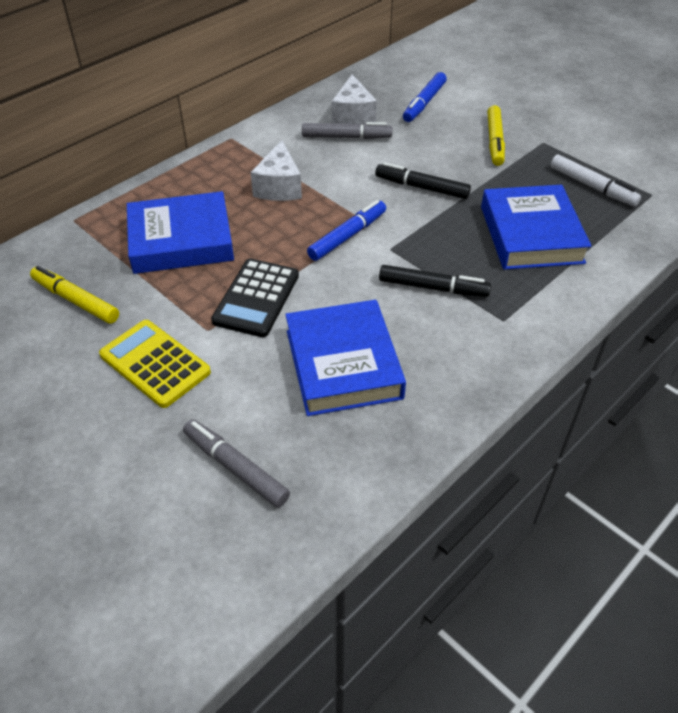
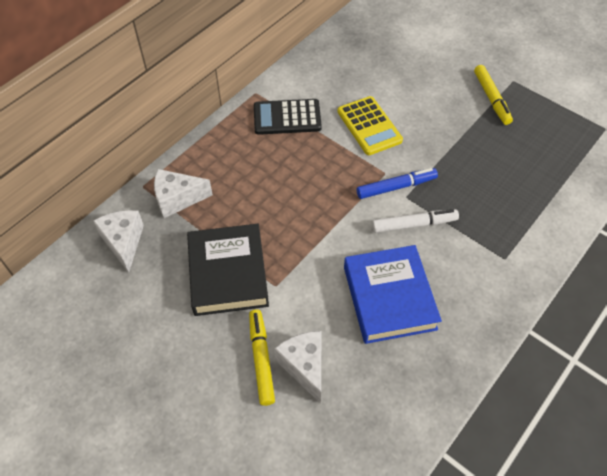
black book: none = 0 -> [187,224,269,316] = 1
black marker: [375,162,471,199] [379,265,491,297] = 2 -> none = 0
blue book: [127,191,234,274] [285,300,406,416] [481,185,592,270] = 3 -> [344,245,442,344] = 1
blue marker: [307,200,386,261] [403,72,447,122] = 2 -> [357,168,438,199] = 1
grey marker: [183,419,290,508] [302,122,392,139] = 2 -> none = 0
white cheese: [250,140,302,201] [332,74,377,125] = 2 -> [93,210,144,273] [154,169,213,218] [274,331,321,403] = 3

